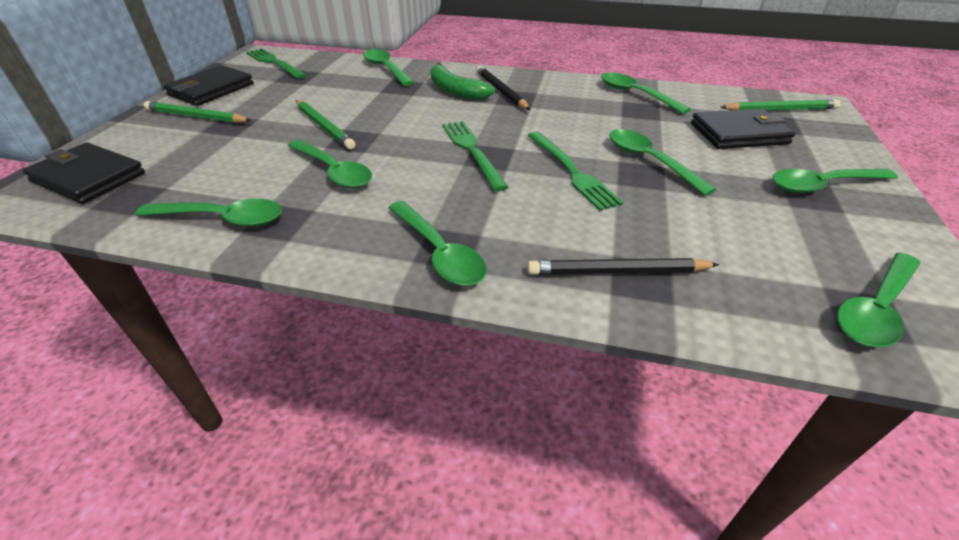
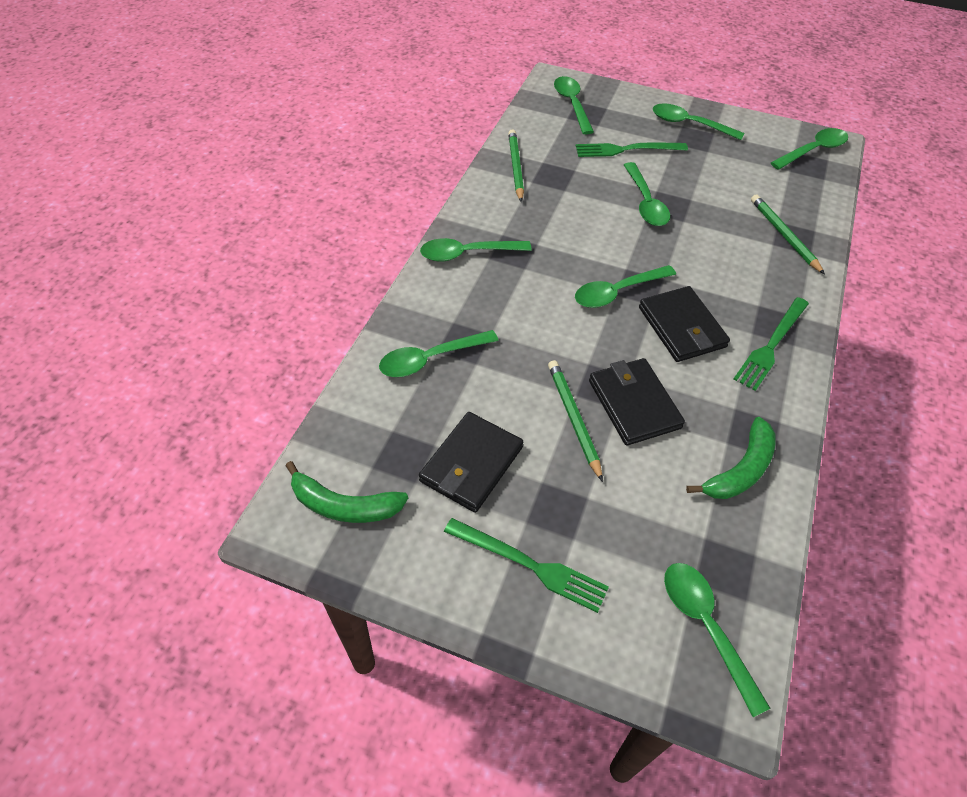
black pencil: [476,66,530,110] [527,258,719,275] = 2 -> none = 0
green banana: [430,63,495,100] = 1 -> [286,461,408,523] [686,417,776,499] = 2

